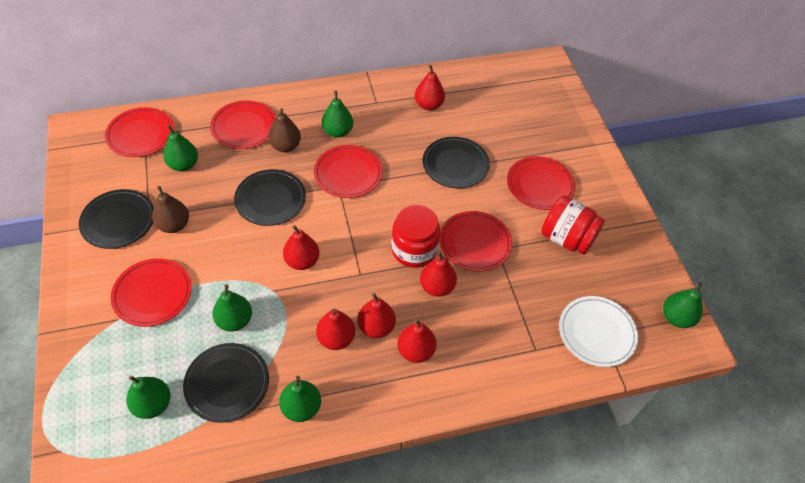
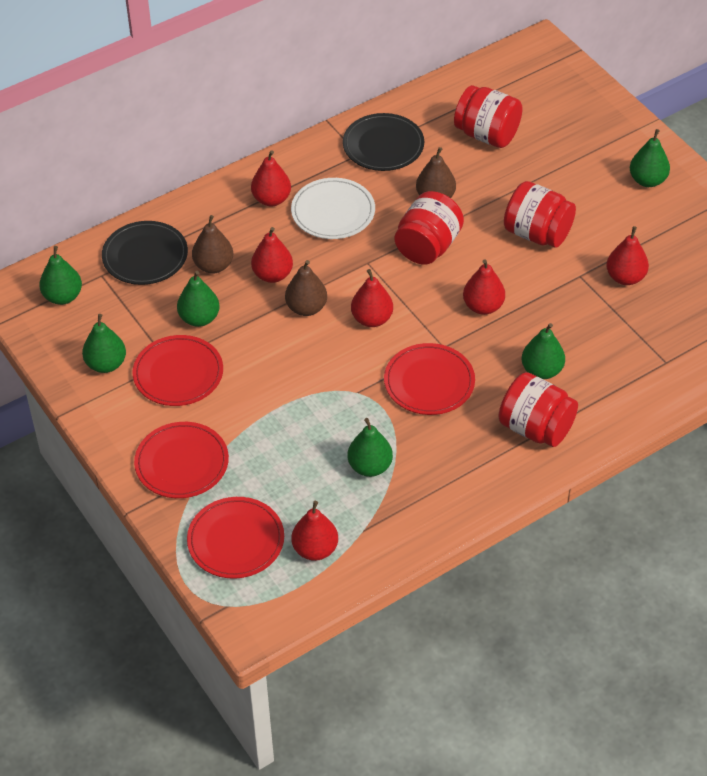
black plate: [79,189,154,249] [183,343,269,423] [234,169,306,226] [423,137,490,188] = 4 -> [102,221,188,285] [343,113,424,171] = 2
brown pear: [152,186,189,233] [268,108,301,152] = 2 -> [192,215,233,274] [285,260,327,316] [416,147,456,198] = 3
red jar: [391,205,440,268] [541,195,605,255] = 2 -> [395,191,464,265] [454,85,523,148] [499,372,578,447] [504,181,576,248] = 4
red plate: [105,107,174,157] [111,258,192,327] [210,100,276,149] [314,145,383,198] [440,211,512,272] [507,156,575,210] = 6 -> [132,335,223,406] [134,422,229,498] [187,497,284,579] [384,343,475,415] = 4

